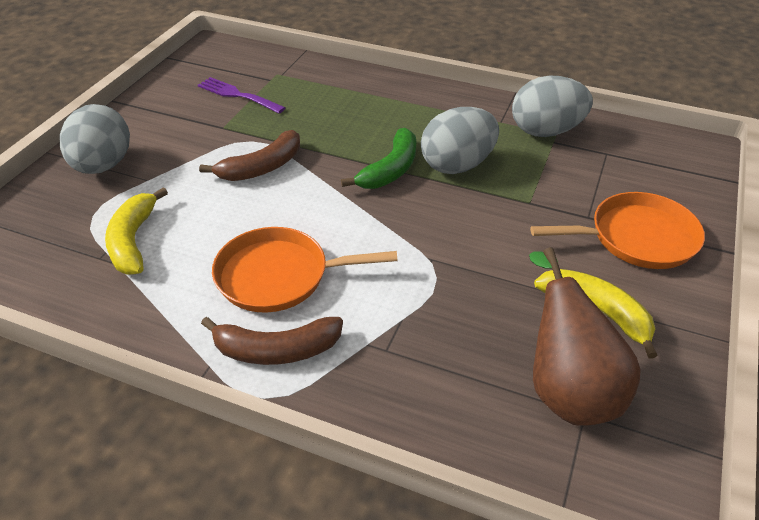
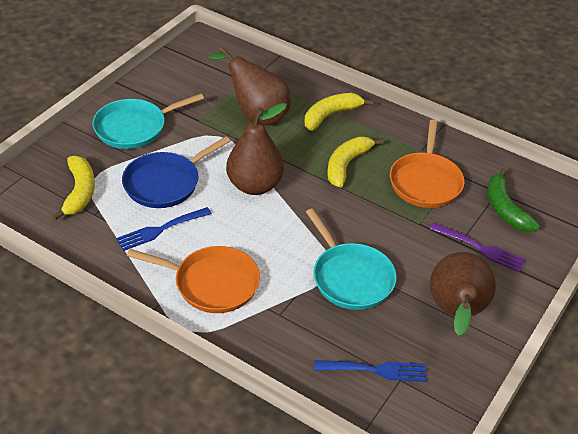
blue fork: none = 0 -> [116,207,212,251] [314,360,426,382] = 2
blue pan: none = 0 -> [122,136,230,208] = 1
brown banana: [199,130,300,181] [201,317,343,365] = 2 -> none = 0
brown pear: [529,247,641,426] = 1 -> [208,46,291,126] [226,103,287,195] [430,252,496,336] = 3
grey egg: [60,104,130,174] [421,107,499,174] [512,76,593,137] = 3 -> none = 0
turquoise pan: none = 0 -> [92,94,204,149] [306,209,397,310] = 2
yellow banana: [105,187,168,274] [534,269,658,359] = 2 -> [52,156,95,220] [305,93,373,131] [327,137,384,188] = 3

